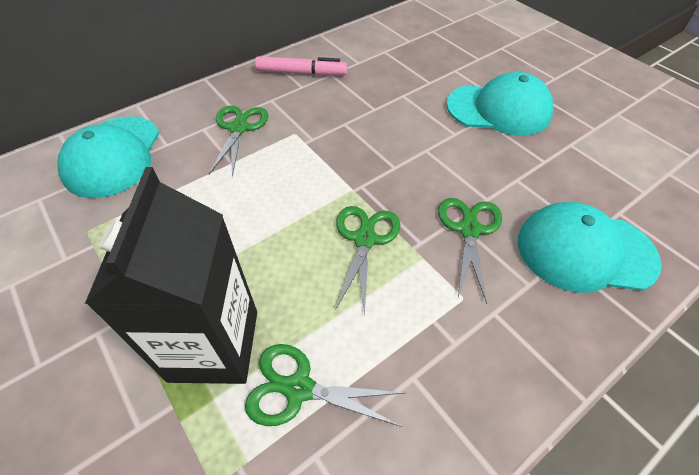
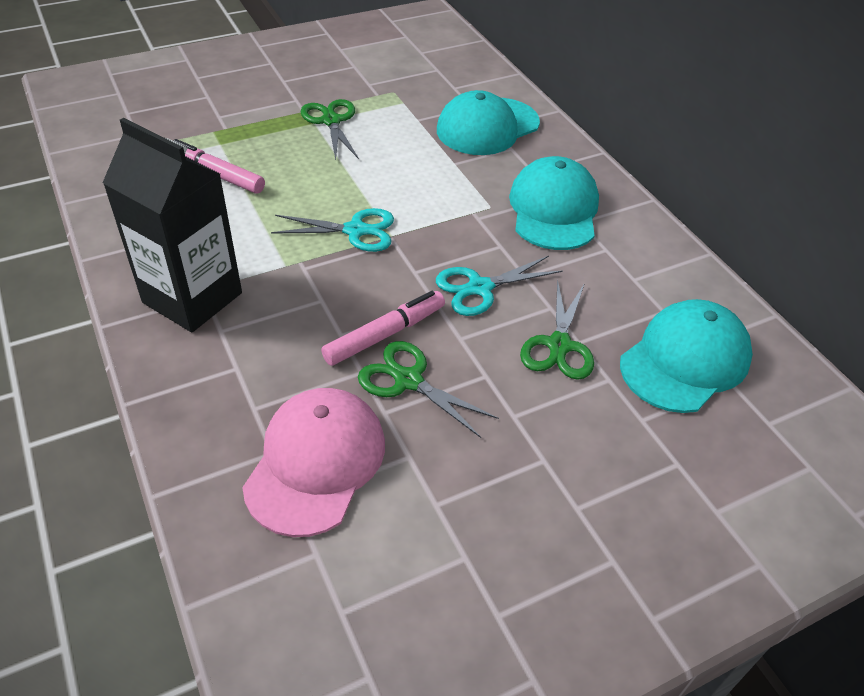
green scissors: [209,106,268,177] [245,344,405,427] [335,206,400,316] [438,198,502,304] = 4 -> [300,99,359,160] [358,341,499,438] [520,279,594,380] = 3
pink cap: none = 0 -> [242,388,385,537] = 1
pink marker: [255,56,347,75] = 1 -> [173,139,265,194] [321,291,445,366] = 2
turquoise scissors: none = 0 -> [271,208,394,252] [436,256,563,316] = 2

